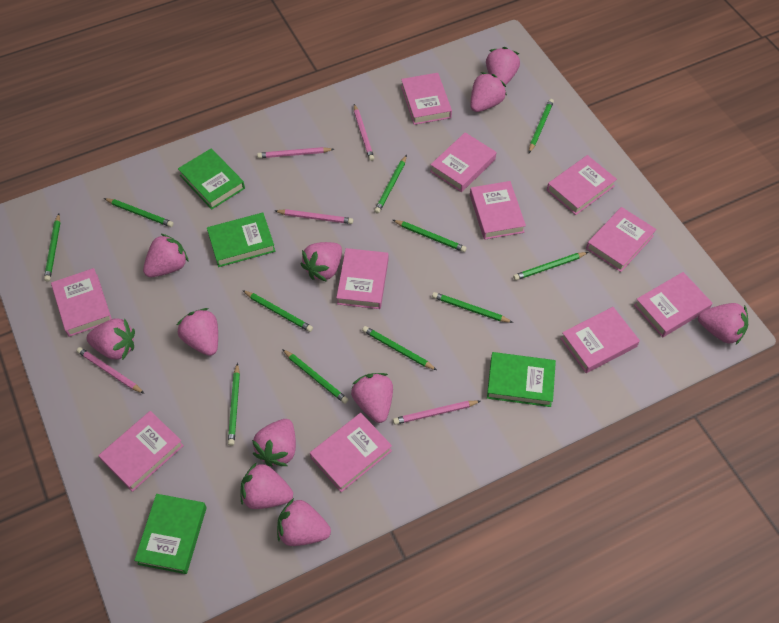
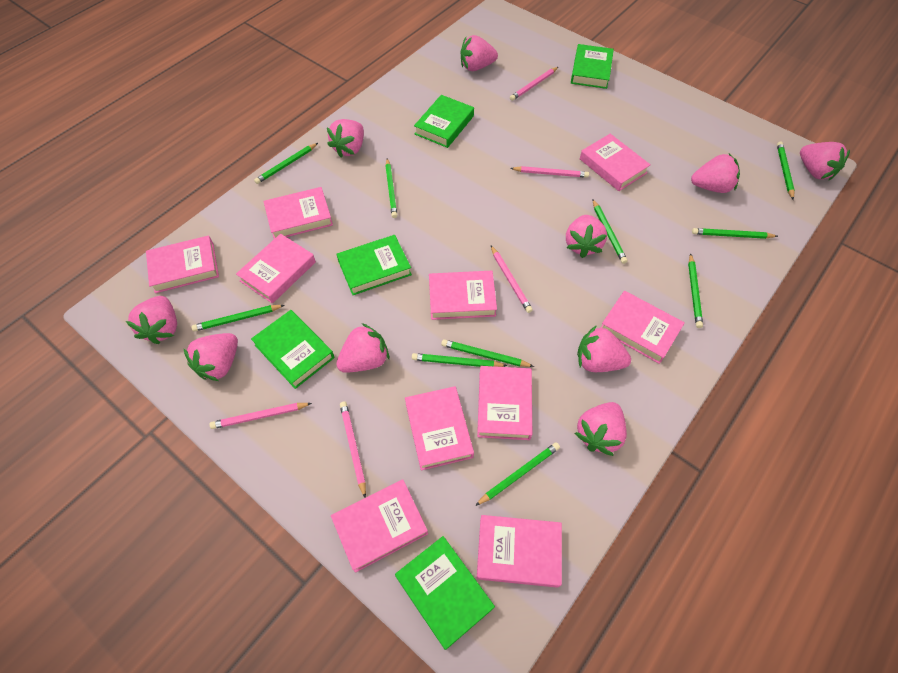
green book: [134,494,207,574] [178,149,245,209] [207,213,275,267] [487,352,556,407] = 4 -> [251,310,335,389] [336,235,412,295] [395,536,495,650] [414,95,474,148] [571,44,614,89] = 5
green pencil: [44,214,60,282] [104,198,173,227] [228,363,240,446] [242,290,313,332] [282,349,349,404] [362,326,437,370] [374,155,407,214] [393,220,467,252] [432,292,513,323] [513,252,588,280] [529,99,554,153] = 11 -> [191,305,284,332] [254,143,318,184] [385,158,397,218] [412,353,507,367] [441,339,534,367] [475,442,560,506] [593,200,627,264] [688,253,703,328] [692,228,778,239] [777,142,795,200] = 10
pink book: [51,268,112,337] [98,411,184,492] [310,413,392,492] [336,248,389,309] [401,73,452,125] [430,132,496,192] [470,181,526,240] [547,155,617,215] [560,307,640,373] [586,207,657,272] [634,272,712,337] = 11 -> [146,235,219,293] [236,234,316,304] [263,187,333,239] [331,479,428,573] [405,386,474,471] [429,271,497,320] [477,366,532,440] [477,515,562,588] [580,134,651,191] [601,291,685,364] = 10
pink strawberry: [87,318,135,360] [143,233,189,277] [177,308,218,356] [240,462,293,509] [252,419,296,467] [277,498,331,546] [301,242,342,282] [351,373,393,423] [470,72,507,112] [486,47,520,85] [698,303,748,345] = 11 -> [126,296,177,344] [184,333,238,381] [327,119,364,158] [336,323,389,373] [461,35,498,71] [566,215,607,258] [575,402,627,456] [577,325,631,372] [691,154,740,193] [800,142,850,180] = 10

